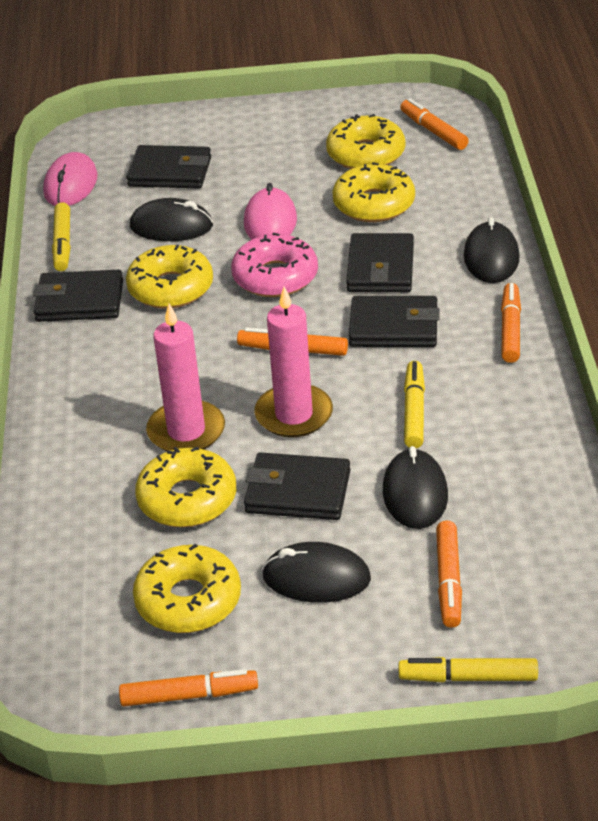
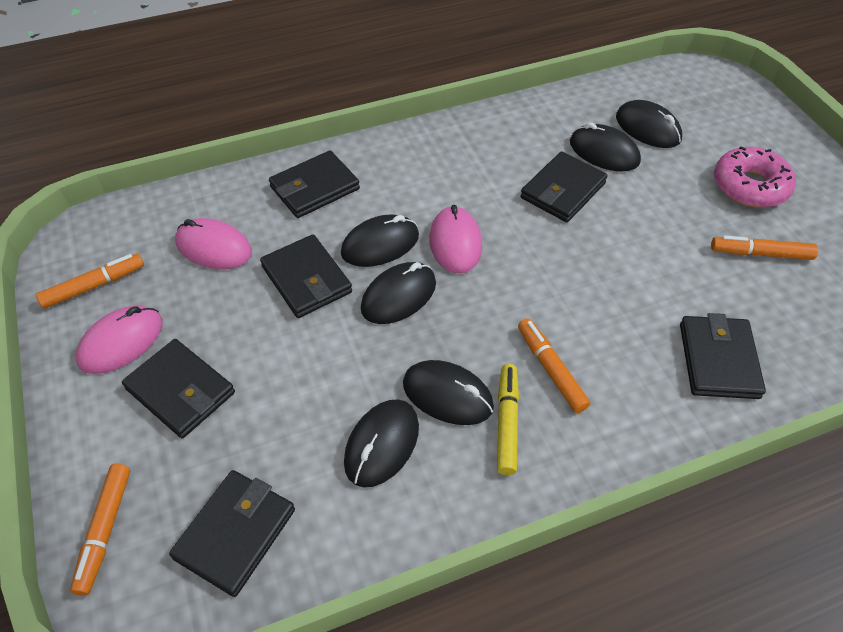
black mouse: [130,198,213,241] [262,542,371,603] [383,446,448,529] [464,217,520,283] = 4 -> [341,215,419,267] [344,399,419,487] [361,262,436,324] [403,360,494,425] [570,122,641,172] [616,100,682,148] = 6
black wallet: [33,270,123,322] [126,145,211,188] [244,452,350,520] [346,233,414,292] [349,296,440,347] = 5 -> [122,339,235,438] [169,470,295,597] [260,234,352,318] [269,151,360,218] [521,151,608,222] [680,313,766,399] = 6
orange marker: [119,669,258,706] [237,327,348,356] [400,98,469,150] [436,520,462,628] [501,283,521,363] = 5 -> [36,254,144,309] [70,464,130,596] [518,318,590,413] [711,235,818,260] = 4
pink candle: [146,304,225,452] [254,286,333,437] = 2 -> none = 0
pink mouse: [43,152,97,206] [244,183,297,240] = 2 -> [76,305,163,374] [175,218,252,269] [430,205,482,273] = 3
yellow donut: [126,245,213,309] [133,544,241,633] [135,446,236,527] [326,114,405,169] [332,162,415,222] = 5 -> none = 0
yellow marker: [52,202,71,271] [399,657,538,682] [404,361,425,448] = 3 -> [497,364,519,475] = 1

